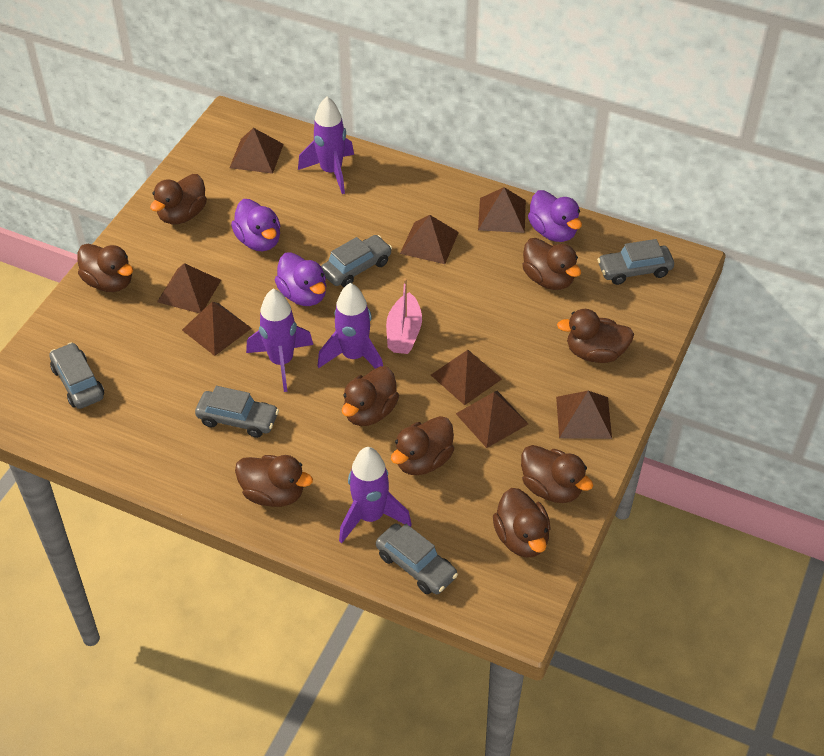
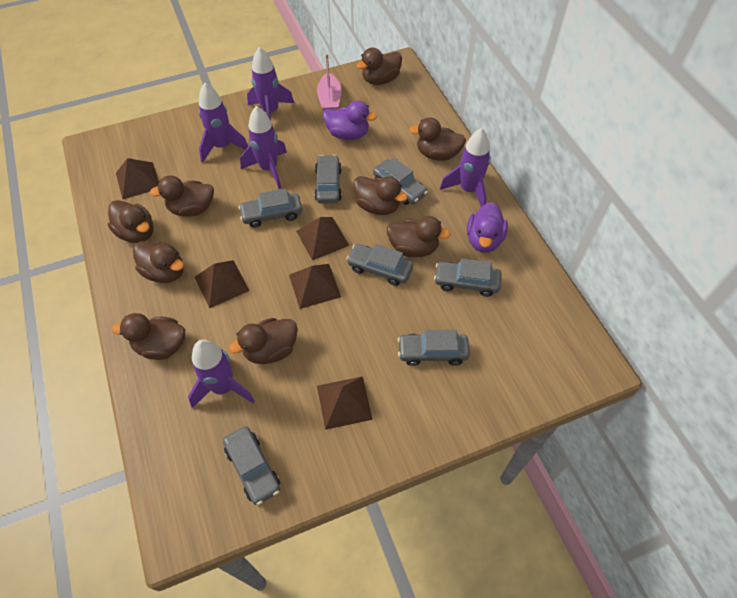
brown pyramid: [157,263,221,313] [182,302,252,356] [230,128,284,174] [400,215,459,264] [431,350,502,405] [456,391,528,448] [478,187,526,233] [556,391,612,439] = 8 -> [116,158,159,199] [195,260,250,308] [289,264,341,309] [296,217,349,260] [317,376,373,430] = 5
grey car: [49,342,104,409] [195,386,279,438] [321,235,392,287] [376,524,458,594] [597,239,674,285] = 5 -> [223,426,280,505] [239,189,302,228] [314,155,342,204] [346,244,413,286] [373,158,428,205] [398,330,470,366] [434,259,502,297] = 7
purple duck: [231,199,280,251] [275,252,326,306] [528,190,582,242] = 3 -> [323,100,377,140] [467,202,508,253] = 2
purple rocket: [246,288,313,392] [298,97,354,194] [317,283,383,369] [339,447,412,543] = 4 -> [188,340,255,408] [199,83,248,163] [240,106,287,189] [247,47,294,120] [440,128,491,207] = 5

